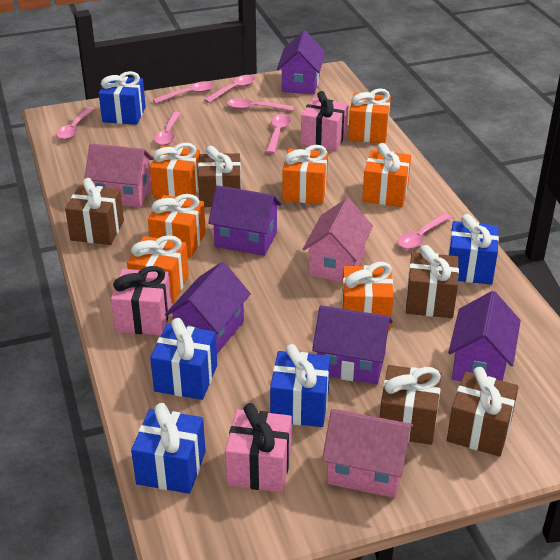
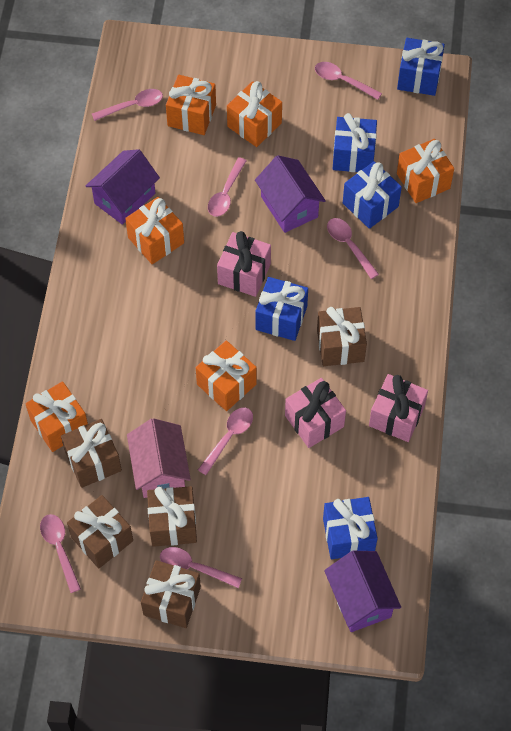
orange gift: [127,235,189,303] [148,194,206,258] [150,143,200,199] [283,145,328,204] [341,262,394,330] [348,88,391,143] [362,143,411,207] = 7 -> [25,381,88,452] [125,197,184,264] [166,75,216,135] [196,340,257,411] [227,81,282,147] [397,139,454,203] = 6
pink house: [84,144,154,207] [303,198,373,282] [322,409,413,498] = 3 -> [127,418,191,498] = 1
purple house: [165,262,251,354] [208,185,282,256] [277,31,325,94] [312,305,393,385] [448,291,521,381] = 5 -> [86,149,160,225] [255,155,326,233] [324,551,401,632] = 3

